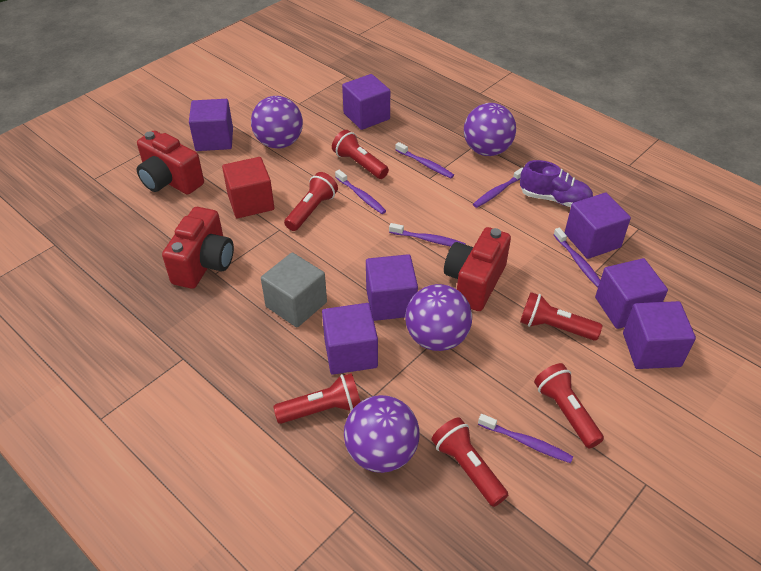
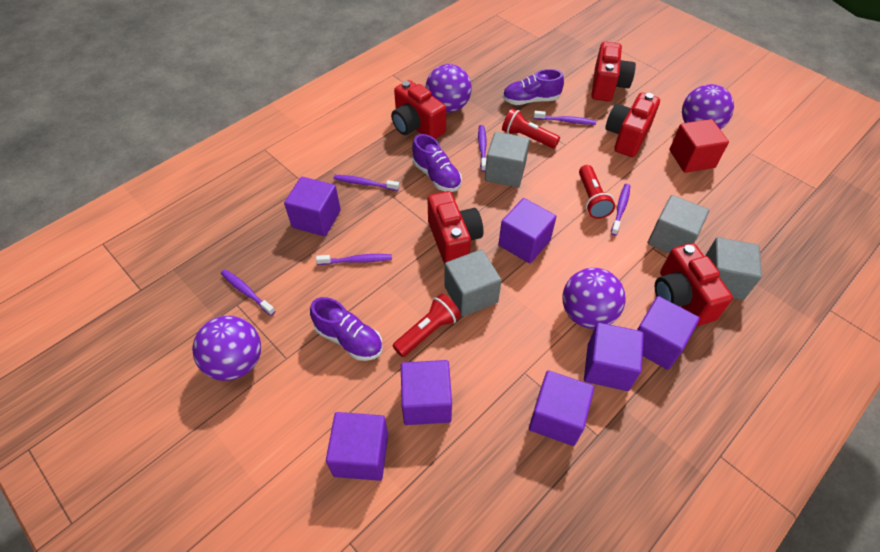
grey cube: [261,252,327,327] = 1 -> [444,249,502,317] [485,132,530,187] [648,195,709,253] [705,237,762,300] = 4
purple shoe: [520,160,593,207] = 1 -> [310,297,383,361] [412,134,462,192] [502,69,564,105] = 3
red camera: [137,131,204,195] [162,207,234,289] [444,227,511,311] = 3 -> [391,80,446,139] [428,191,483,265] [591,42,636,102] [605,93,660,157] [655,243,733,326] = 5
red flashlight: [273,373,360,424] [284,172,338,231] [332,130,389,179] [432,417,508,507] [520,292,602,341] [534,363,604,448] = 6 -> [393,294,461,357] [502,108,560,148] [579,165,615,219] = 3

